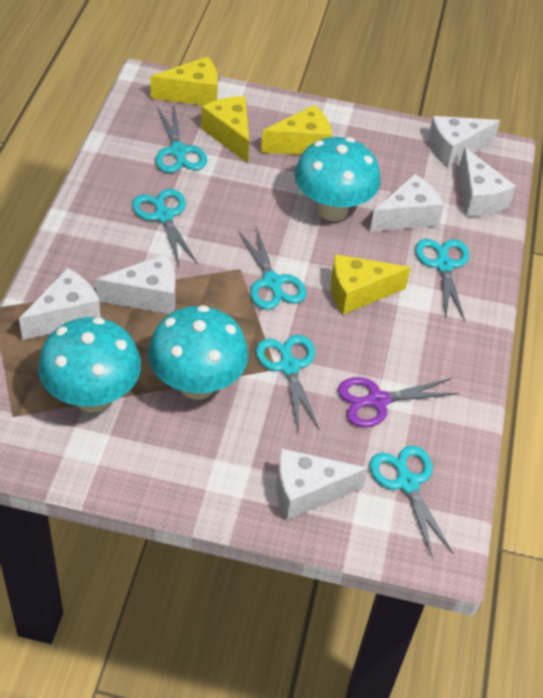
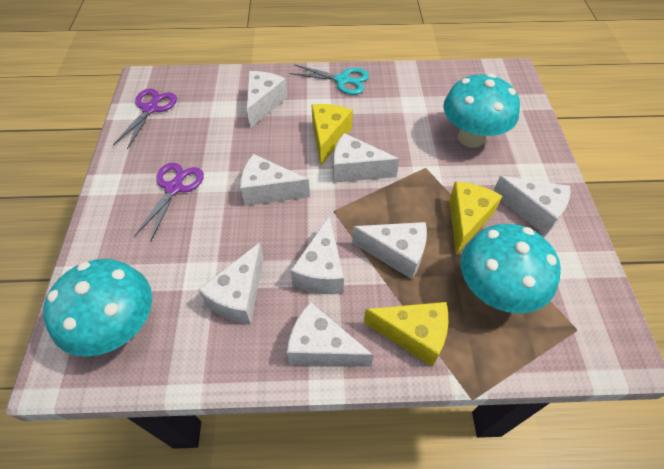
purple scissors: [338,377,459,428] = 1 -> [113,89,177,149] [134,163,204,241] = 2
turquoise scissors: [132,189,198,265] [155,105,207,173] [239,226,306,310] [256,335,320,431] [370,445,454,559] [415,239,469,321] = 6 -> [289,64,369,95] = 1
white cheese: [19,268,101,340] [95,253,175,314] [277,448,368,520] [370,174,444,232] [428,116,500,168] [459,147,516,217] = 6 -> [198,243,264,325] [240,154,310,206] [247,71,288,128] [287,302,373,367] [290,216,344,294] [333,133,399,183] [352,222,427,279] [494,176,570,236] = 8
yellow cheese: [150,57,218,106] [201,96,249,163] [261,105,332,155] [331,254,411,315] = 4 -> [312,104,353,165] [364,302,448,367] [449,182,502,254] = 3

